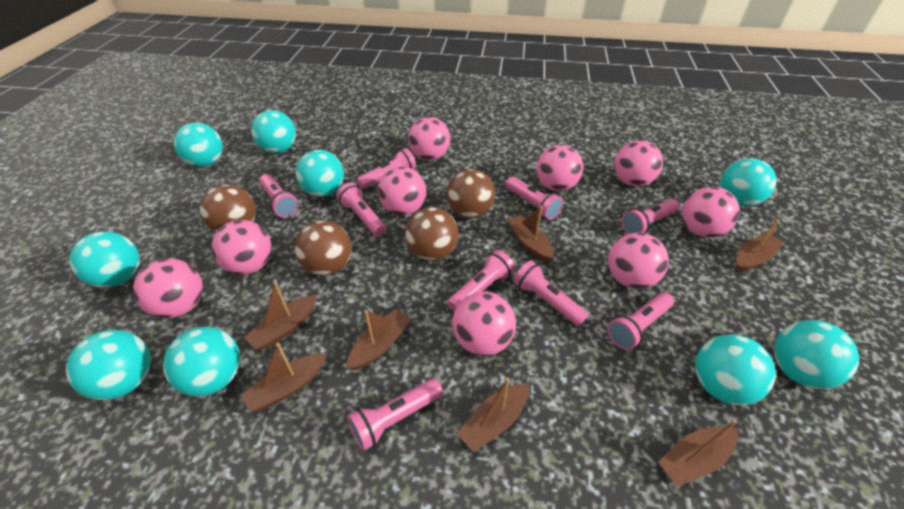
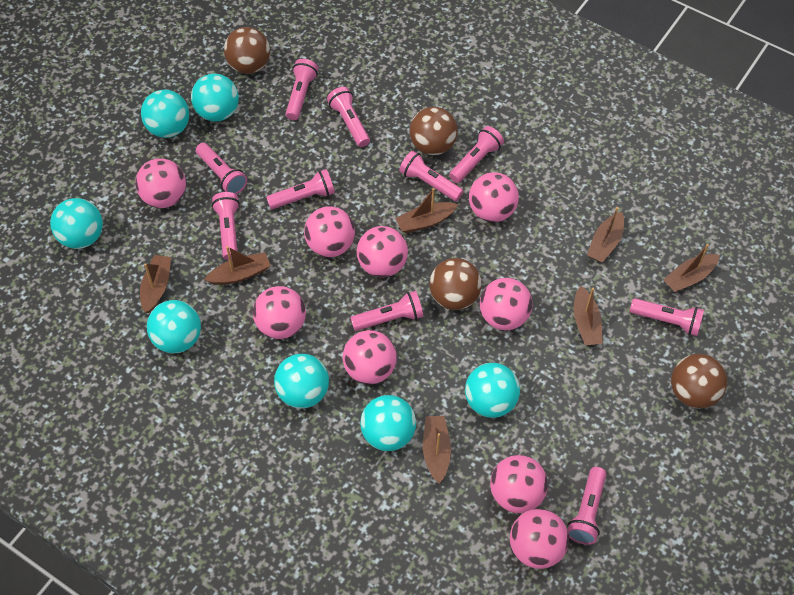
pink flashlight: [259,174,299,218] [336,182,386,236] [347,379,443,451] [357,148,416,189] [447,250,515,312] [506,177,563,220] [513,260,589,326] [607,292,674,350] [621,199,680,234] = 9 -> [196,143,247,194] [212,192,240,260] [266,169,335,209] [286,59,318,120] [327,87,370,147] [351,291,423,331] [399,151,463,201] [449,126,504,183] [567,467,606,545] [630,298,704,336] = 10
turquoise ball: [66,330,151,400] [69,231,140,288] [163,327,240,397] [174,123,223,167] [251,110,296,153] [296,150,344,197] [695,334,776,405] [720,158,777,206] [774,320,859,389] = 9 -> [50,198,103,249] [141,90,189,138] [147,300,201,353] [191,74,239,122] [274,354,329,408] [360,395,416,451] [465,363,520,418] = 7

